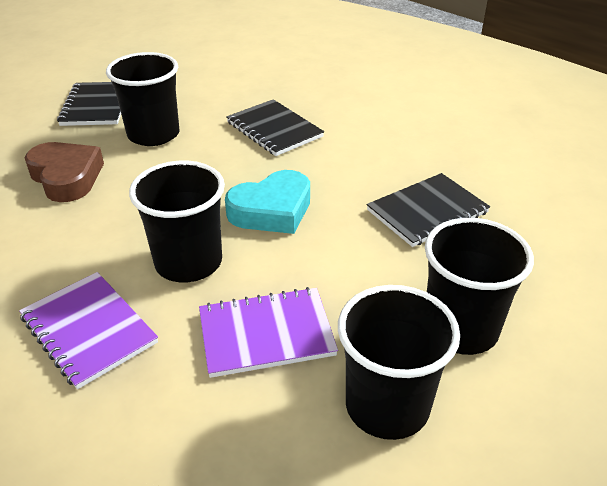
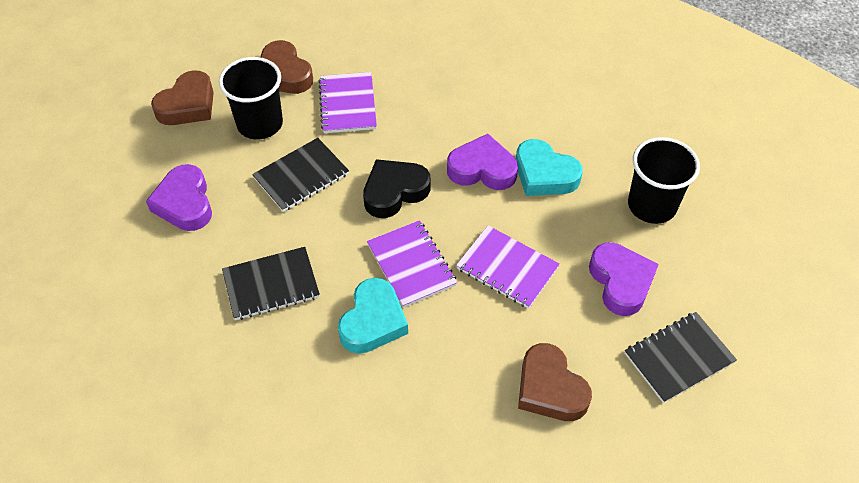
black cup: [106,52,180,146] [129,161,225,282] [338,285,460,440] [425,218,534,355] = 4 -> [219,57,283,139] [628,137,700,224] = 2
black heart: none = 0 -> [363,159,430,218] = 1
brown heart: [25,142,104,202] = 1 -> [151,70,214,125] [260,40,313,94] [518,343,592,421] = 3
purple heart: none = 0 -> [146,164,212,231] [447,134,518,190] [589,242,659,316] = 3
purple notebook: [19,272,158,389] [199,287,338,378] = 2 -> [318,72,377,133] [367,220,457,308] [456,225,560,309] = 3
turquoise heart: [225,170,310,234] = 1 -> [338,278,408,354] [516,139,583,196] = 2

